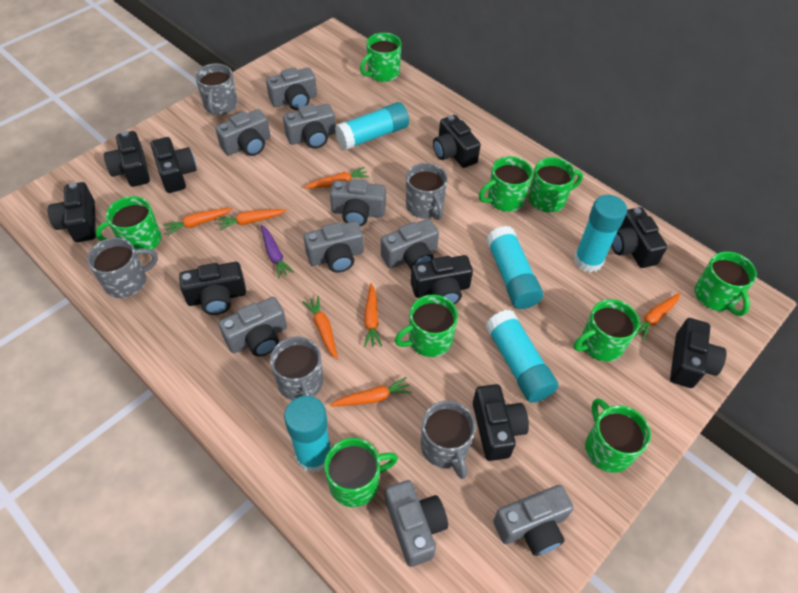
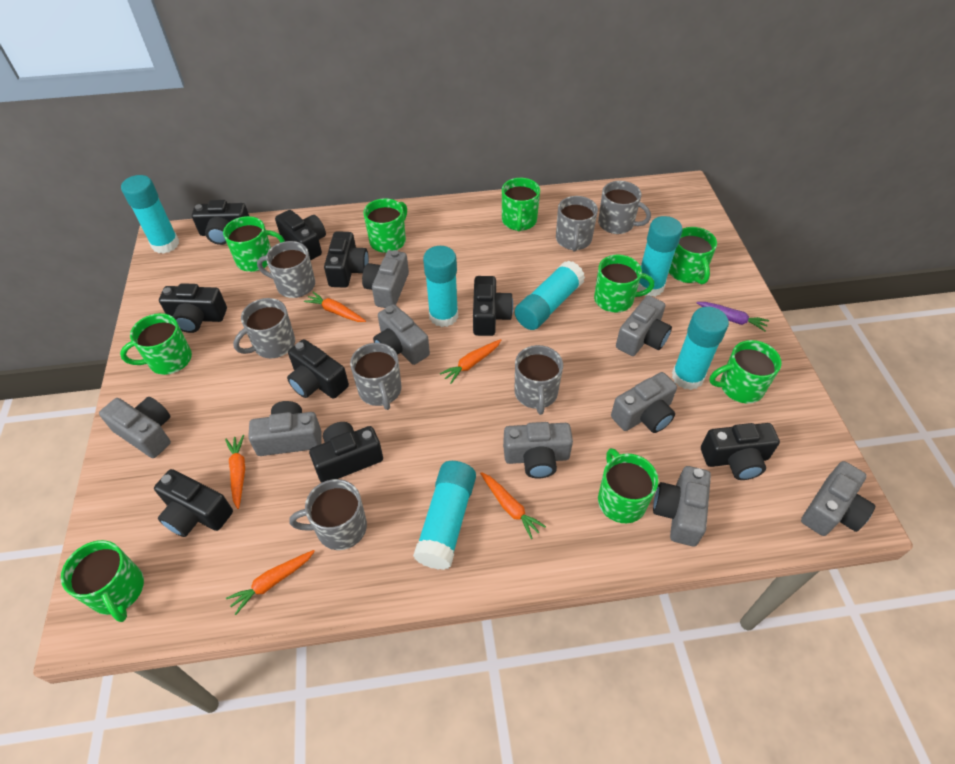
grey mug: [87,237,158,298] [195,64,238,115] [270,337,323,401] [406,163,448,220] [421,401,476,479] = 5 -> [233,298,295,358] [257,241,315,298] [289,479,367,550] [350,343,402,410] [514,345,563,415] [556,196,598,251] [598,181,651,234] = 7
orange carrot: [163,207,233,236] [217,209,286,231] [303,296,338,360] [304,167,369,188] [330,377,412,407] [364,283,382,347] [636,293,680,340] = 7 -> [225,435,245,509] [226,550,315,615] [304,292,366,322] [440,339,501,384] [480,472,546,539] = 5
turquoise glue stick: [284,396,331,473] [335,102,409,150] [485,310,559,403] [486,226,543,309] [574,195,627,273] = 5 -> [121,175,179,254] [413,461,476,570] [423,246,458,327] [514,261,585,330] [637,216,683,297] [672,307,729,390] = 6

